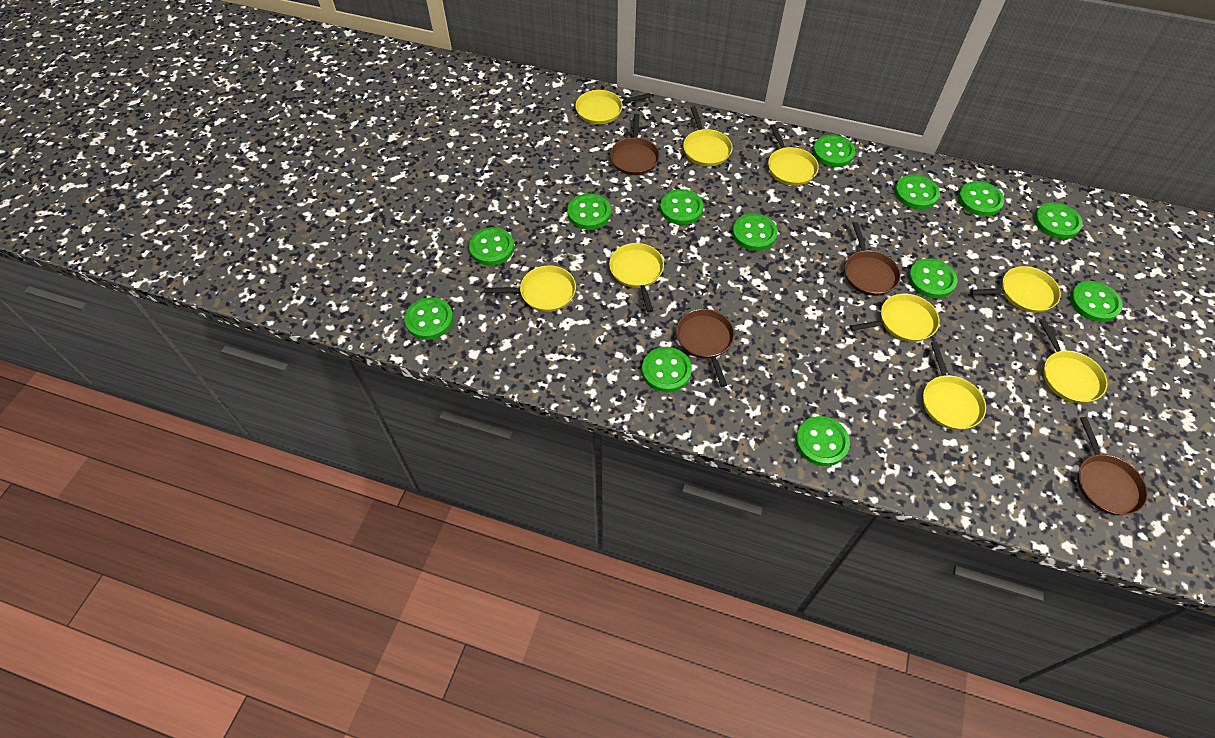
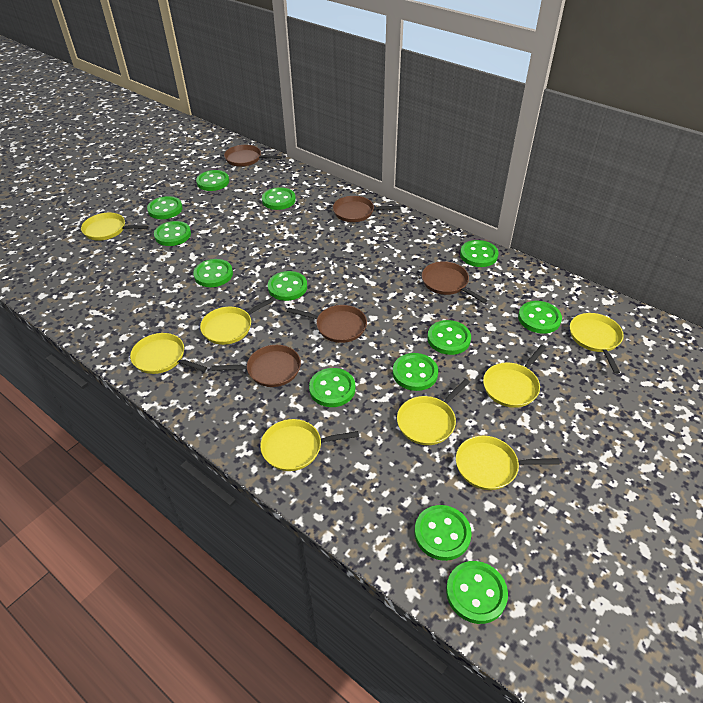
brown pan: [610,114,660,175] [676,309,734,387] [845,222,901,296] [1078,417,1148,515] = 4 -> [211,345,301,387] [224,145,282,167] [287,305,367,343] [333,196,400,222] [422,261,487,303] = 5
yellow pan: [484,265,576,312] [575,90,651,124] [609,243,664,312] [683,106,732,166] [768,124,819,186] [850,294,940,342] [923,342,986,430] [971,266,1061,313] [1039,319,1107,403] = 9 -> [81,213,148,241] [130,333,207,374] [200,297,276,345] [260,419,359,471] [397,379,470,445] [456,436,560,490] [483,345,546,408] [570,313,624,374] = 8

